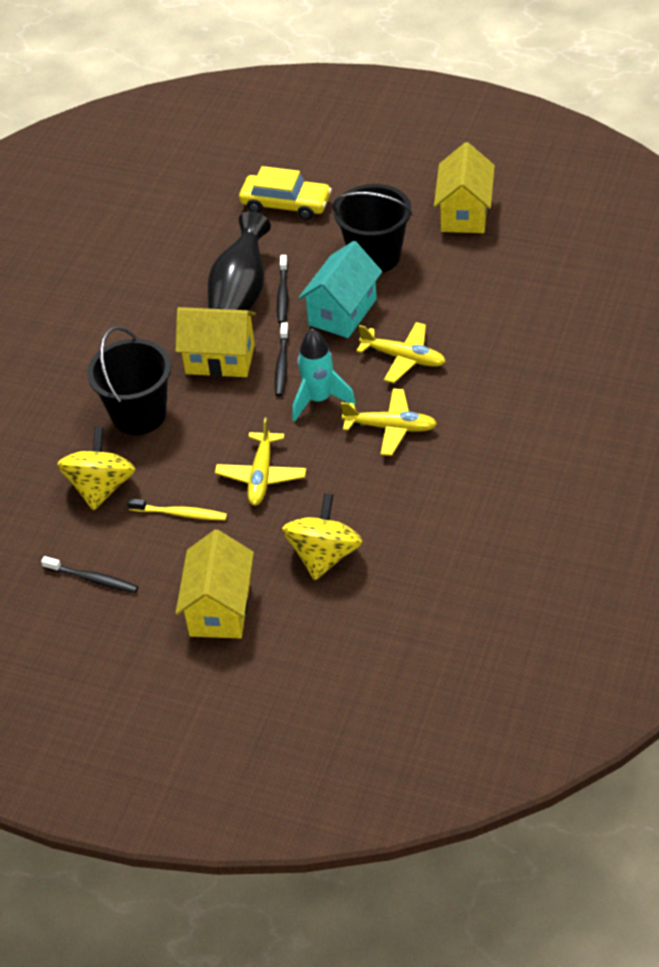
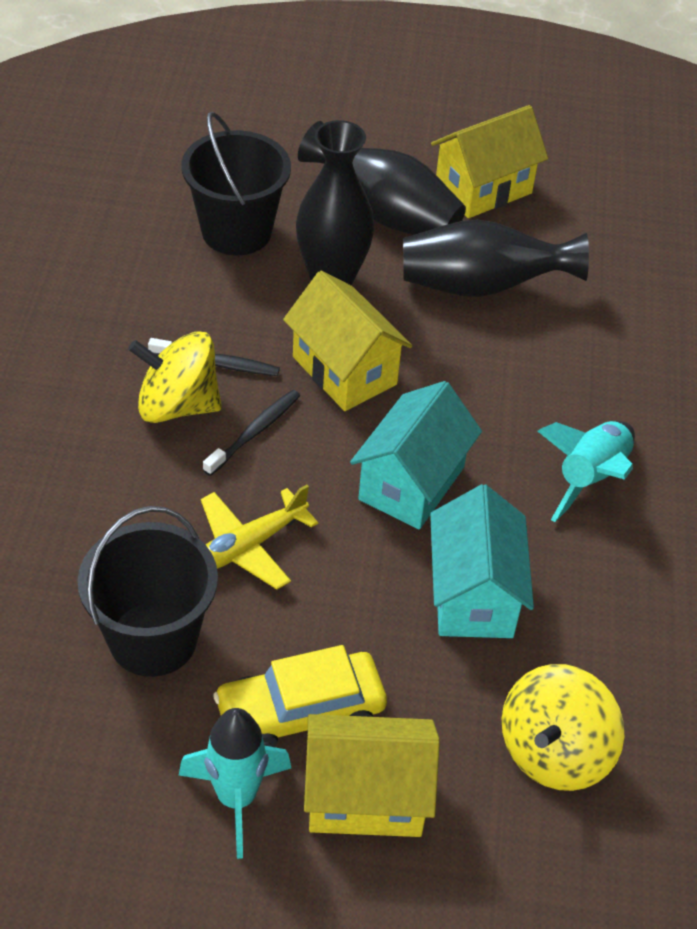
black toothbrush: [41,556,138,593] [275,322,289,396] [277,255,288,324] = 3 -> [148,338,280,376] [203,390,300,476] = 2
black vase: [208,211,271,311] = 1 -> [296,120,374,286] [298,121,466,235] [403,219,589,297] = 3
turquoise house: [298,241,382,338] = 1 -> [350,381,482,530] [430,484,534,638] = 2
turquoise rocket: [292,329,356,422] = 1 -> [179,708,291,859] [538,421,635,522] = 2
yellow plane: [215,418,306,505] [341,388,437,456] [356,322,446,383] = 3 -> [201,485,318,590] = 1
yellow toothbrush: [127,498,227,520] = 1 -> none = 0

